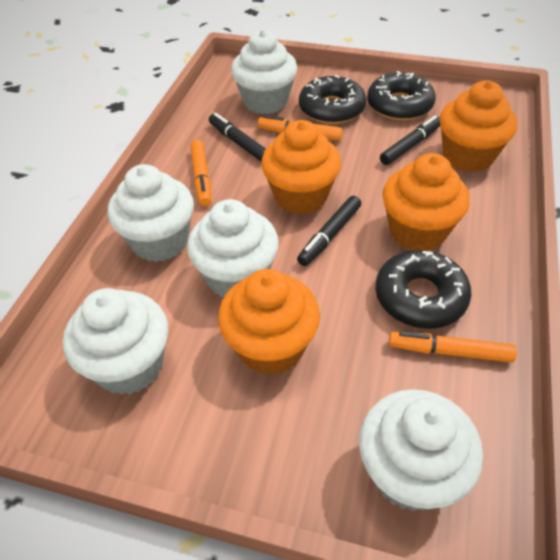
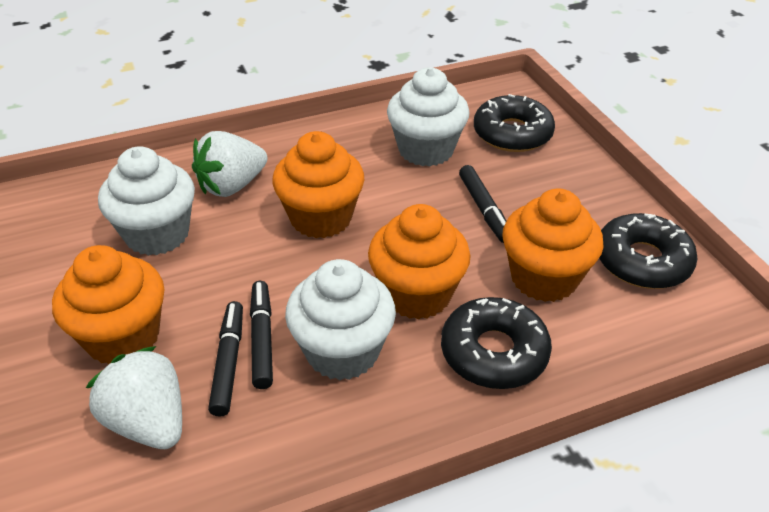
orange marker: [190,140,211,206] [258,115,343,141] [389,331,517,363] = 3 -> none = 0
white cupcake: [63,288,168,395] [108,164,194,262] [187,199,279,297] [231,30,297,114] [359,389,483,511] = 5 -> [98,146,195,256] [285,259,396,380] [387,67,469,167] = 3
white strawberry: none = 0 -> [86,346,182,449] [192,131,267,197] = 2

